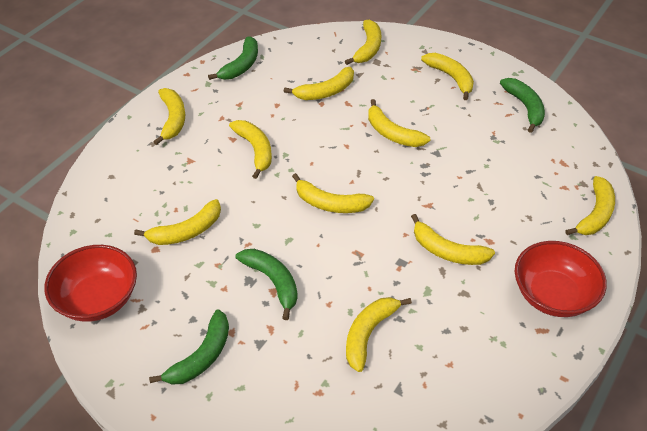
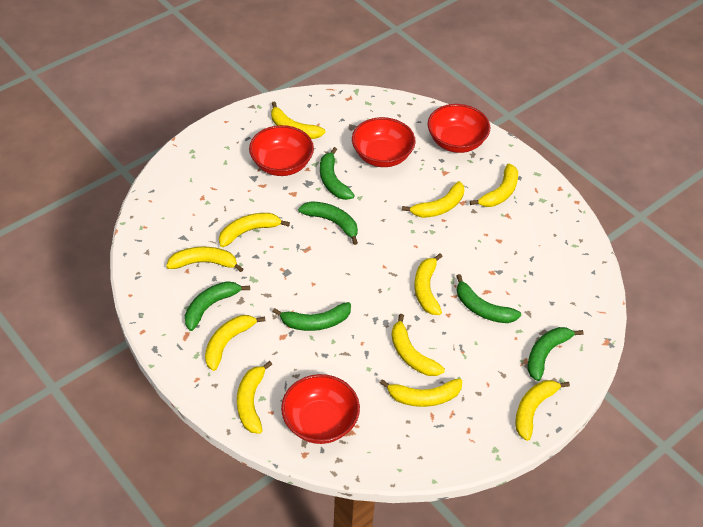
green banana: [149,309,229,385] [208,36,258,80] [236,249,298,320] [500,78,545,133] = 4 -> [185,281,250,331] [272,302,351,331] [298,201,358,245] [320,147,355,200] [456,274,521,323] [527,327,583,381] = 6
red bowl: [44,245,137,322] [515,241,607,317] = 2 -> [249,125,314,176] [281,374,360,444] [352,117,416,167] [428,104,490,153] = 4

